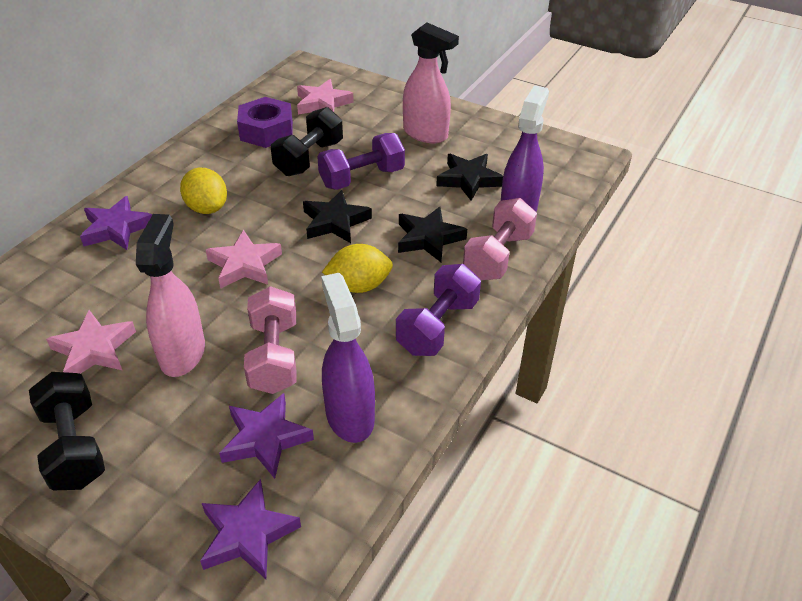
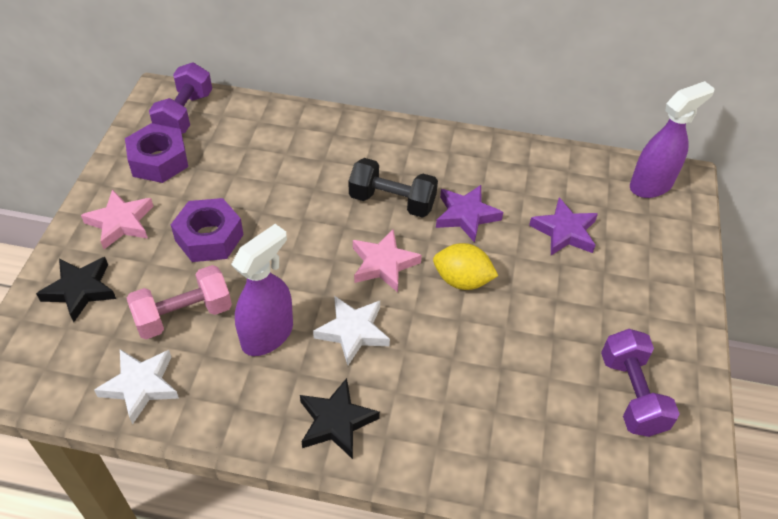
black dumbbell: [29,372,105,490] [271,107,343,176] = 2 -> [349,158,438,218] = 1
black star: [303,190,372,243] [398,207,467,262] [436,154,503,201] = 3 -> [36,257,116,322] [300,378,380,459] = 2
pink dumbbell: [244,286,296,394] [463,198,537,280] = 2 -> [127,265,232,339] = 1
pink spray bottle: [136,214,205,377] [403,23,459,143] = 2 -> none = 0
pink star: [46,310,136,374] [206,230,282,289] [297,79,354,115] = 3 -> [81,189,154,249] [353,229,422,292] = 2
purple nut: [237,97,293,148] = 1 -> [125,123,188,183] [171,198,244,262] = 2
purple star: [80,196,152,250] [200,479,301,579] [219,393,314,479] = 3 -> [436,185,503,243] [529,198,598,255] = 2
white star: none = 0 -> [94,349,179,424] [313,296,390,365] = 2
yellow lemon: [180,167,227,214] [322,244,393,293] = 2 -> [433,243,498,290] = 1

